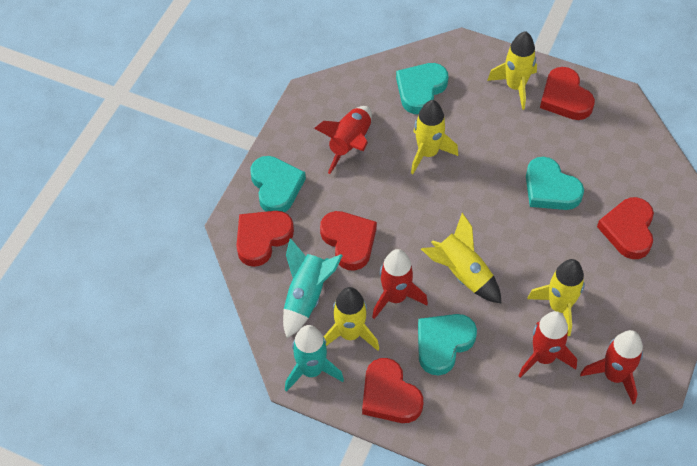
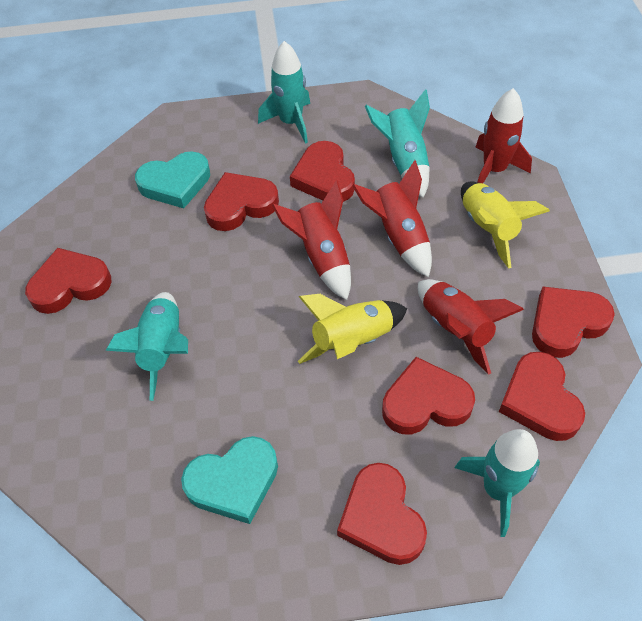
red heart: [236,211,294,267] [320,211,377,271] [362,358,423,423] [540,67,595,120] [597,197,654,259] = 5 -> [25,248,112,314] [204,172,279,231] [290,141,355,202] [337,463,427,565] [382,357,475,435] [499,352,585,441] [532,287,615,358] = 7
turquoise heart: [250,156,306,212] [396,63,448,114] [418,314,477,376] [526,157,584,210] = 4 -> [135,151,210,208] [181,436,278,524] = 2
turquoise rocket: [283,238,343,338] [285,325,344,392] = 2 -> [105,292,188,401] [258,41,310,144] [365,89,430,198] [455,429,540,537] = 4
yellow rocket: [324,287,379,351] [411,100,458,174] [421,213,502,304] [487,31,537,110] [527,259,585,336] = 5 -> [298,294,407,364] [461,182,550,268] = 2

